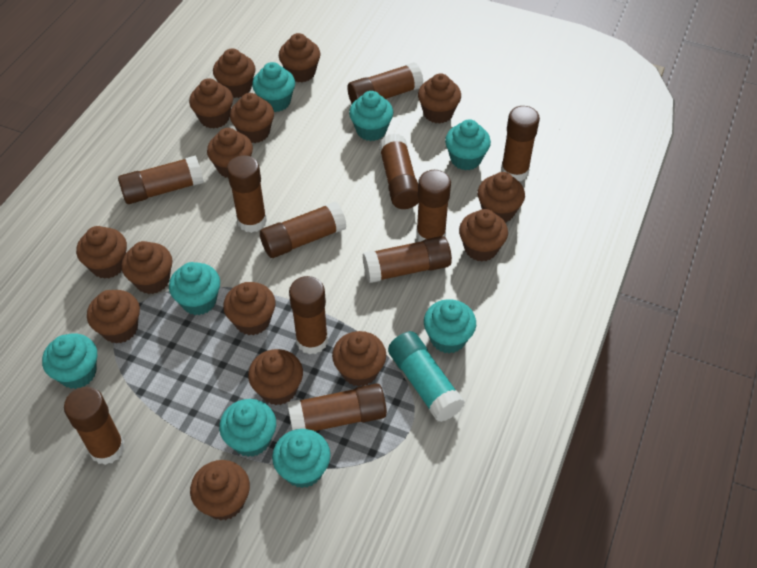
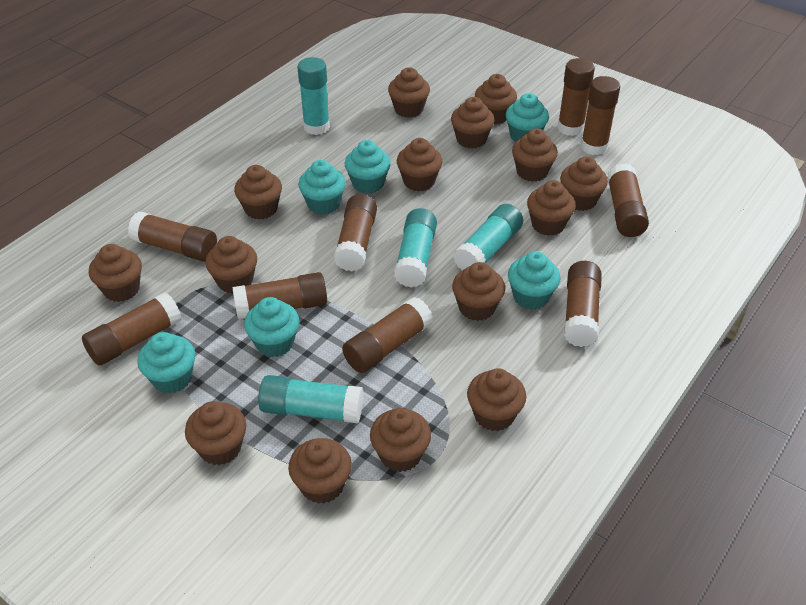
brown glue stick: [64,387,125,465] [118,155,204,204] [227,155,267,233] [260,202,347,258] [287,383,387,431] [289,276,328,355] [348,62,424,103] [363,236,452,283] [379,133,419,209] [416,170,451,242] [501,106,540,182] = 11 -> [82,292,182,365] [128,211,217,261] [232,272,327,319] [334,194,377,272] [342,297,433,373] [557,58,595,136] [564,261,602,347] [581,76,620,155] [607,163,649,237] = 9
turquoise cupcake: [42,334,97,389] [169,262,220,315] [219,399,276,457] [252,62,295,112] [272,429,331,488] [349,91,393,141] [424,299,476,354] [445,119,491,170] = 8 -> [137,332,195,394] [244,297,299,357] [298,160,346,215] [345,140,391,194] [506,93,549,142] [508,251,561,310] = 6
turquoise glue stick: [388,331,465,422] = 1 -> [258,375,363,423] [297,57,330,135] [394,208,437,288] [453,204,523,270] = 4

